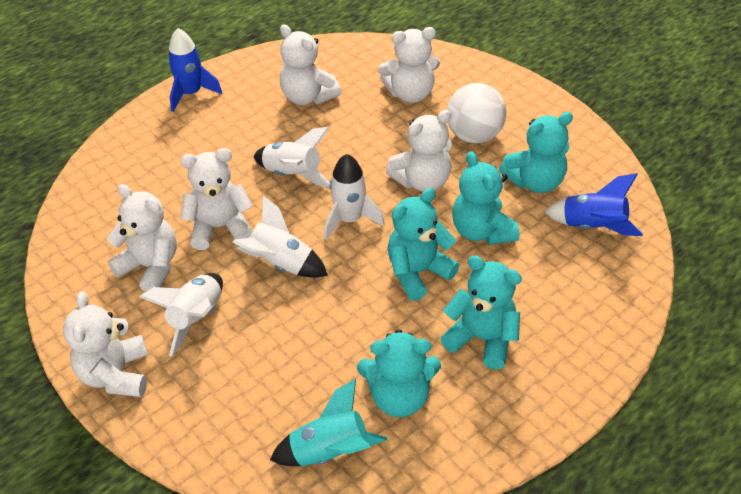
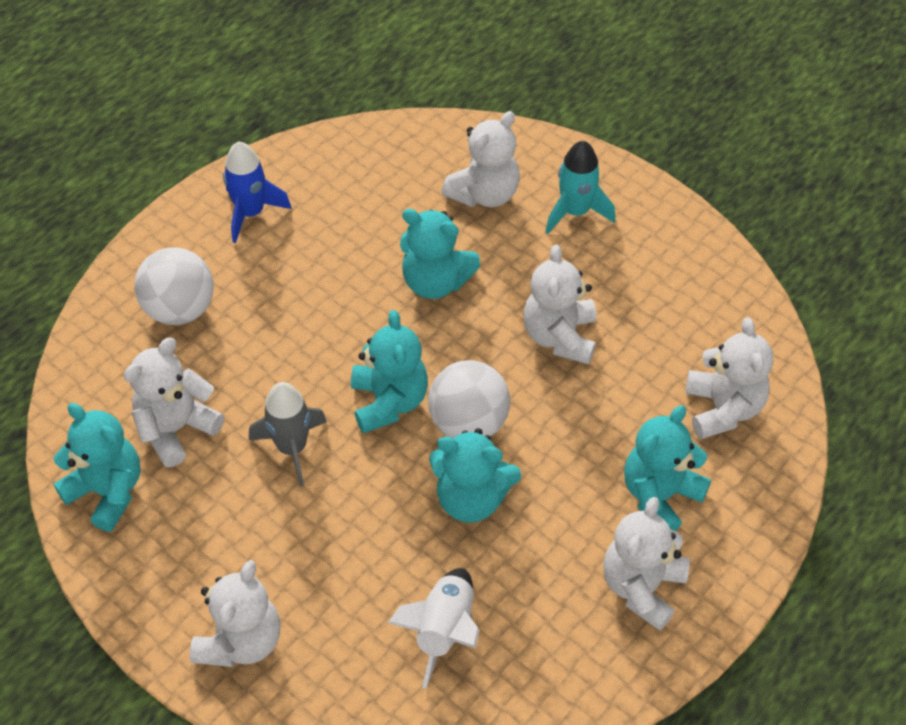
blue rocket: [168,28,222,112] [545,173,643,236] = 2 -> [223,141,292,243] = 1
grey rocket: none = 0 -> [249,382,327,487] = 1
white ball: [447,83,506,143] = 1 -> [135,247,214,325] [428,360,510,438] = 2
white rocket: [140,273,223,357] [233,196,328,278] [254,127,330,187] [324,154,385,240] = 4 -> [388,568,479,689] = 1

